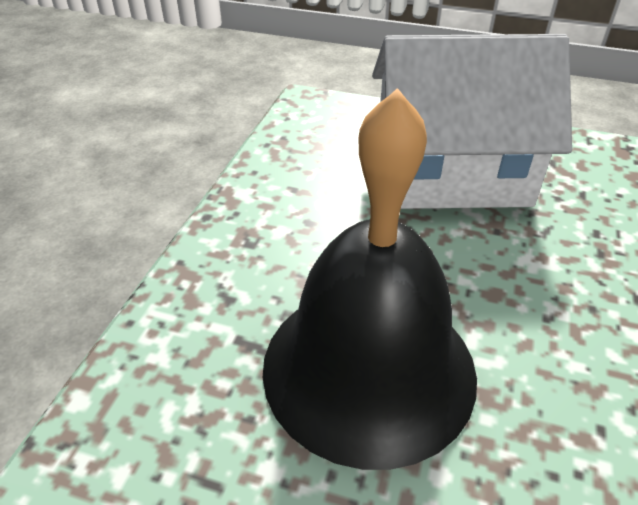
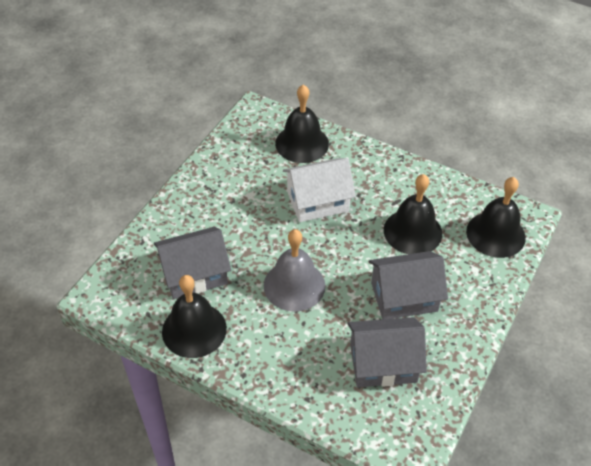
black bell: [263,88,477,470] = 1 -> [162,275,227,358] [275,85,329,163] [384,174,442,254] [466,177,526,258] = 4
grey bell: none = 0 -> [264,229,326,312] = 1
grey house: none = 0 -> [154,227,231,299] [347,317,427,387] [369,251,448,320] = 3

